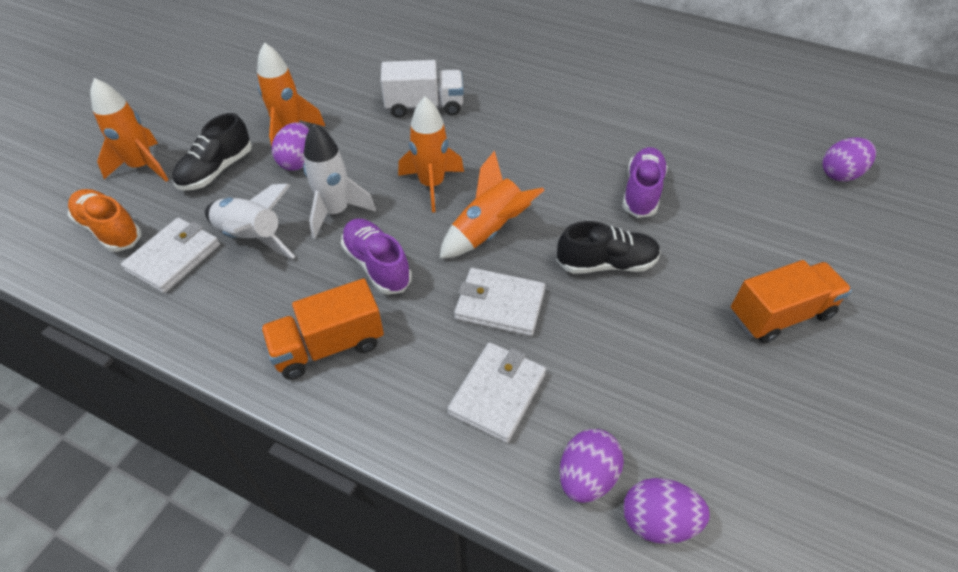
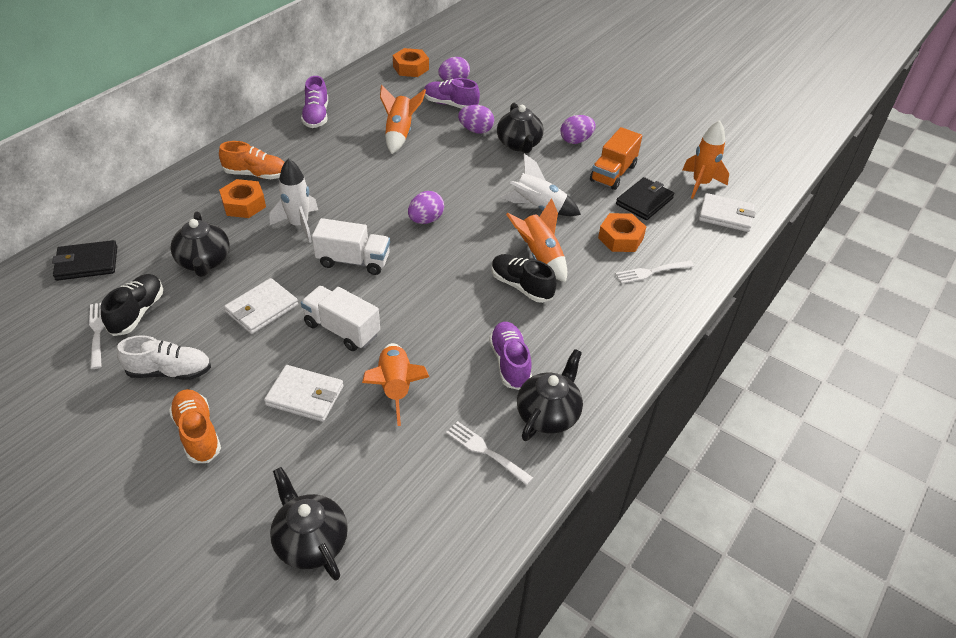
black teapot: none = 0 -> [170,211,230,277] [270,467,348,581] [497,103,544,153] [517,349,583,441] = 4
black wallet: none = 0 -> [52,240,117,281] [616,177,674,220] = 2
orange nut: none = 0 -> [219,179,266,218] [393,48,429,77] [598,213,646,252] = 3
orange shoe: [68,189,142,252] = 1 -> [169,389,221,463] [219,141,285,179] = 2
orange truck: [261,278,384,380] [731,260,852,344] = 2 -> [590,127,642,190] = 1
purple shoe: [341,219,412,295] [622,147,668,218] = 2 -> [301,76,328,128] [424,78,480,109] [489,322,532,390] = 3
white fork: none = 0 -> [89,303,105,369] [446,421,533,485] [615,261,694,284] = 3
white shoe: none = 0 -> [117,335,211,380] = 1
white truck: [381,60,464,118] = 1 -> [301,286,380,351] [312,218,390,275] = 2

